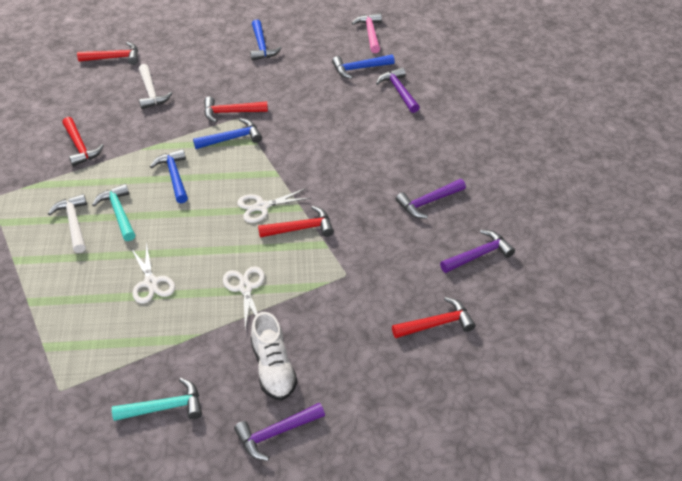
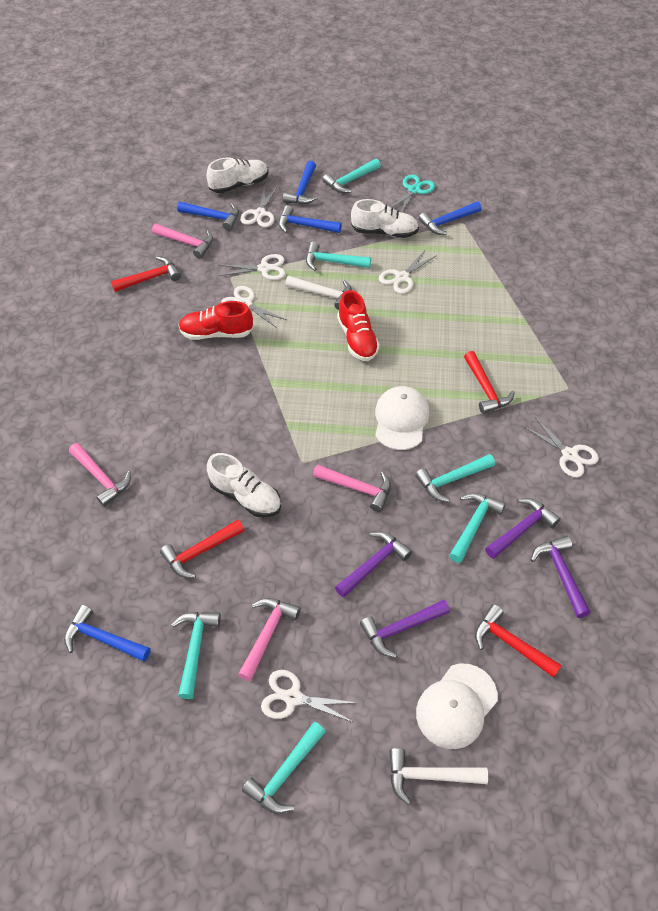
blue hammer: [150,149,188,203] [193,118,262,149] [250,19,282,61] [332,54,395,79] = 4 -> [64,605,151,662] [177,202,239,231] [279,205,342,233] [283,161,318,204] [419,201,481,235] = 5
pink hammer: [352,13,382,53] = 1 -> [69,443,131,507] [152,224,213,259] [238,598,301,681] [313,464,391,512] = 4
red hammer: [62,117,104,166] [77,42,138,65] [204,97,268,123] [258,206,334,238] [392,297,476,338] = 5 -> [111,256,181,292] [160,520,244,578] [464,351,515,414] [475,604,562,678] = 4
red shoe: none = 0 -> [179,301,253,340] [337,290,380,361] = 2
turquoise hammer: [92,184,135,241] [112,378,202,421] = 2 -> [171,612,221,699] [242,722,326,814] [306,242,371,271] [323,158,381,193] [415,454,495,502] [449,493,506,563] = 6
turquoise scissors: none = 0 -> [391,174,435,212] = 1
white cap: none = 0 -> [375,386,429,450] [416,664,498,749] = 2
white scissors: [130,242,175,304] [223,266,265,330] [237,188,311,223] = 3 -> [218,254,285,280] [221,286,287,328] [240,185,278,227] [261,670,358,722] [379,250,437,294] [523,417,599,478] = 6
white shoe: [250,312,297,400] = 1 -> [206,157,269,193] [207,453,281,517] [351,199,419,238] = 3

